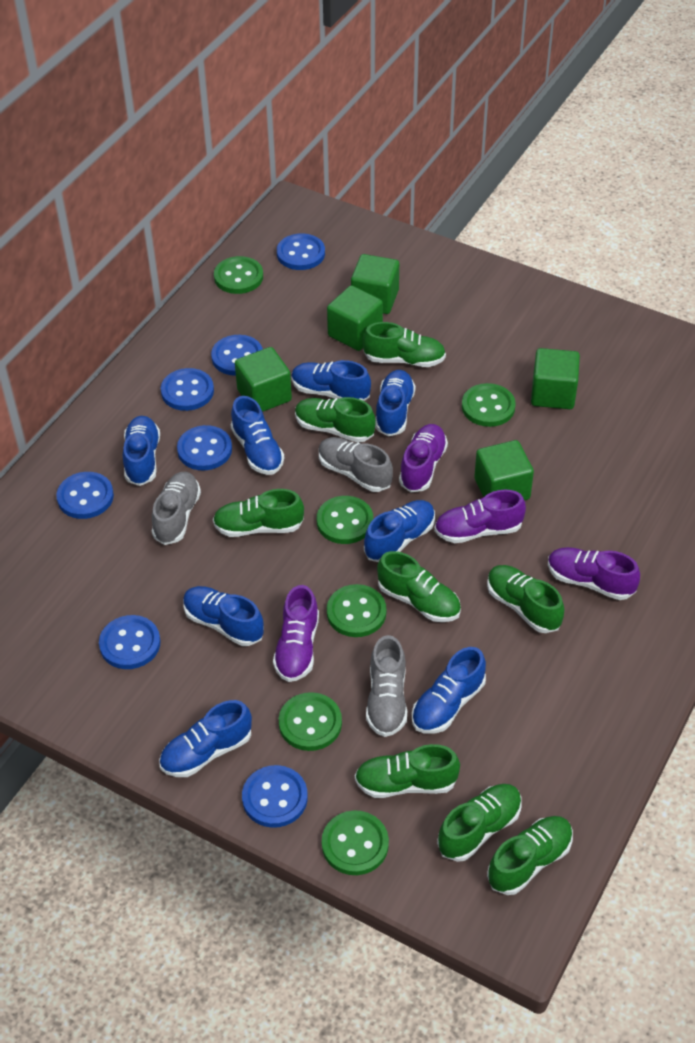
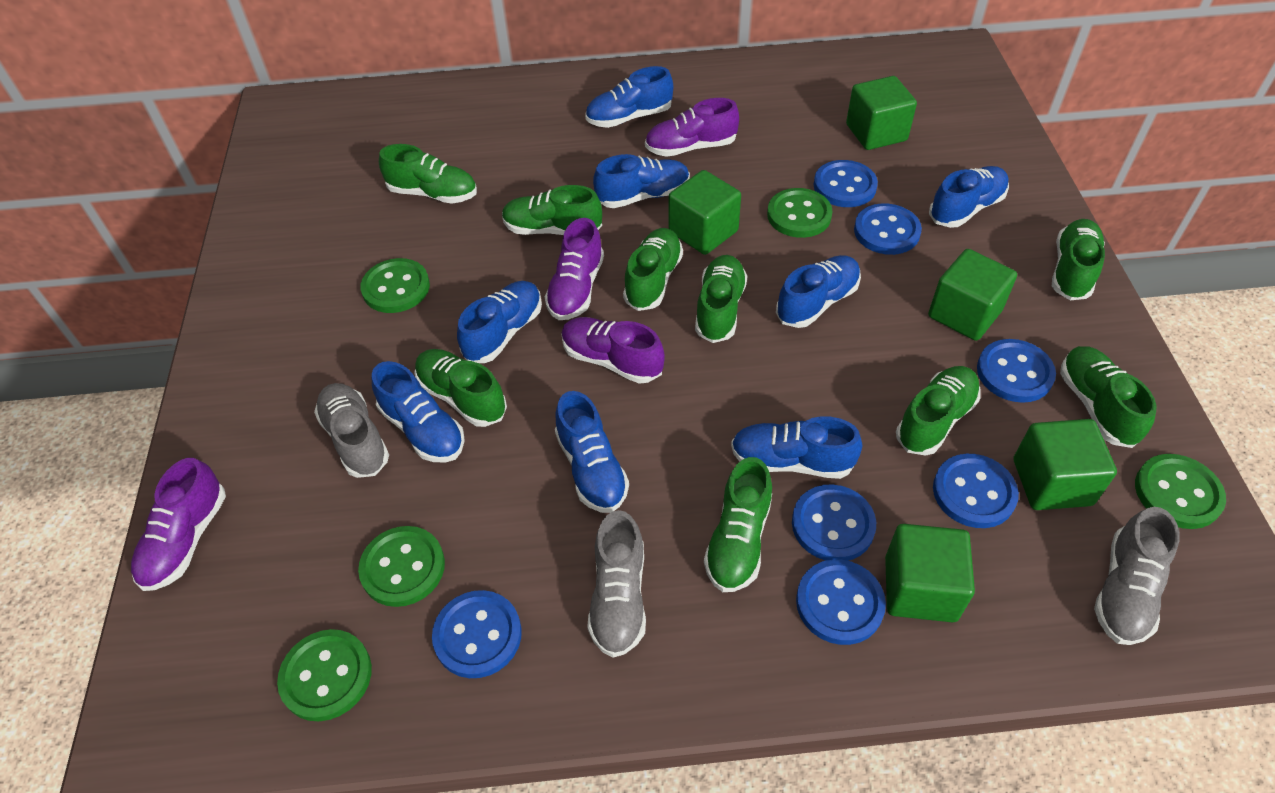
green button: [214,256,263,294] [279,692,342,751] [317,496,373,544] [322,810,389,875] [327,584,386,637] [462,383,516,427] = 6 -> [277,629,372,722] [358,526,445,607] [360,258,430,313] [767,188,832,238] [1135,454,1226,529] = 5
green shoe: [213,489,304,537] [295,397,376,442] [355,744,460,798] [363,322,446,367] [377,551,461,622] [437,784,522,862] [487,565,564,633] [487,816,573,895] = 8 -> [379,144,477,204] [414,349,507,427] [502,185,602,235] [623,228,683,311] [695,255,747,343] [704,457,772,592] [896,366,981,456] [1052,219,1105,300] [1060,346,1157,448] = 9

